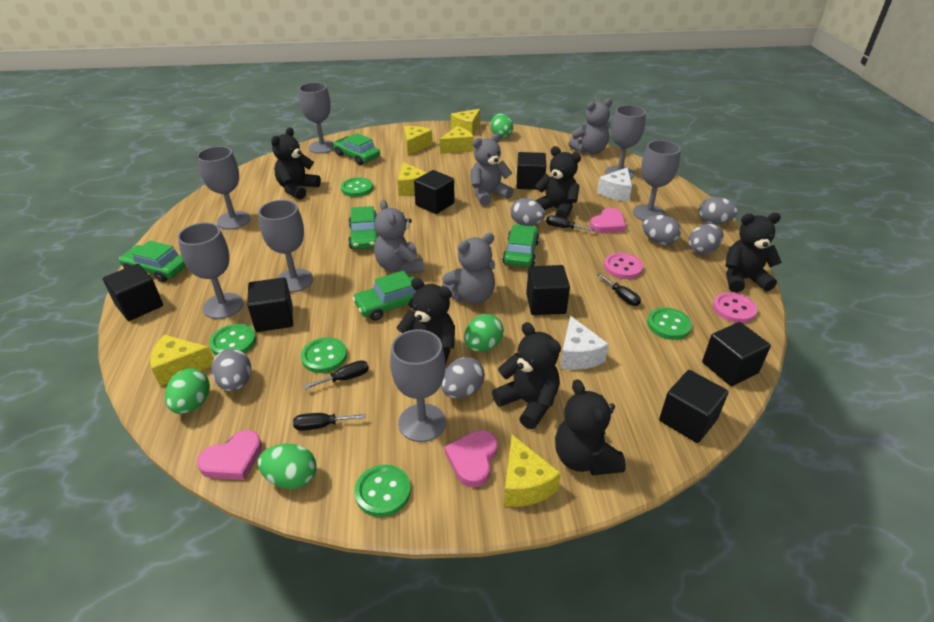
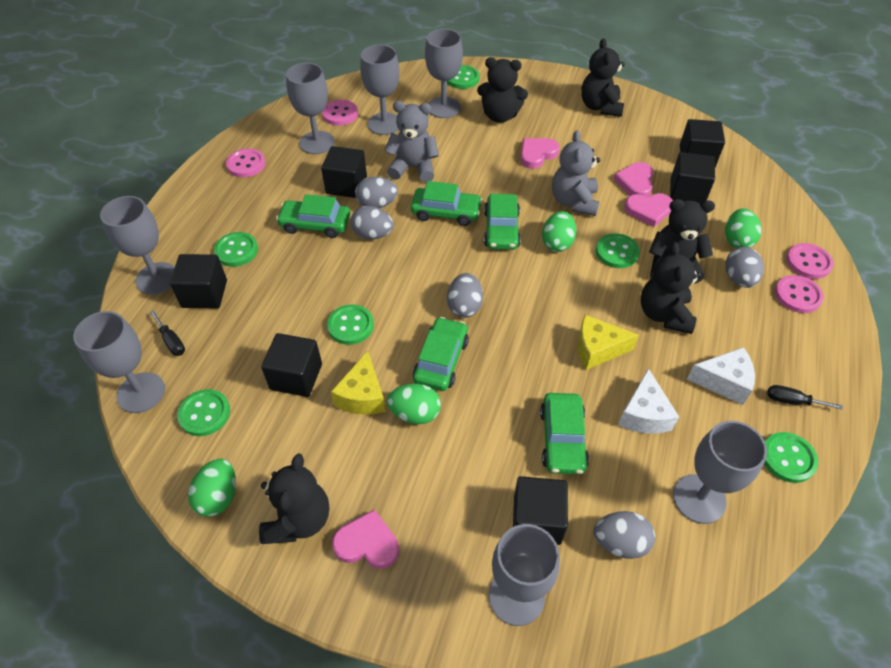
black cube: [103,264,163,321] [247,277,293,332] [414,170,455,214] [517,152,546,190] [526,265,570,315] [659,370,729,443] [702,322,771,386] = 7 -> [170,254,227,308] [261,333,322,397] [321,146,367,198] [513,476,568,545] [670,152,715,204] [680,119,725,167] = 6
black screwdriver: [293,413,366,431] [303,360,369,389] [546,215,595,231] [597,273,641,306] = 4 -> [150,310,185,356] [767,385,843,410] = 2
black teddy bear: [271,127,321,200] [396,278,455,365] [492,322,561,429] [535,146,581,219] [555,379,626,476] [725,213,782,293] = 6 -> [259,453,329,544] [477,57,528,123] [581,38,625,117] [641,242,701,334] [649,199,715,284] = 5
green button: [209,324,256,356] [301,337,347,373] [341,177,373,197] [354,465,411,517] [647,308,692,340] = 5 -> [177,389,230,436] [214,232,258,267] [327,304,374,345] [447,65,480,89] [596,233,640,268] [764,432,818,483] = 6
grey egg: [211,349,251,392] [441,357,485,399] [510,198,545,226] [642,215,681,245] [688,224,724,255] [699,197,738,225] = 6 -> [350,206,394,239] [355,177,398,208] [447,273,483,318] [593,511,655,559] [725,247,764,288] = 5
grey teddy bear: [374,200,424,274] [441,233,495,304] [471,133,514,206] [568,98,612,154] = 4 -> [384,101,439,182] [552,130,600,216] = 2
pink button: [604,253,643,279] [713,292,757,323] = 2 -> [226,148,266,177] [322,100,358,126] [775,275,824,313] [786,243,834,279] = 4
pink heart: [197,430,262,480] [445,430,498,488] [590,208,626,233] = 3 -> [332,510,399,569] [520,138,560,169] [614,162,654,197] [624,193,673,227] = 4
yellow cheese: [150,335,214,386] [398,162,427,196] [404,126,433,156] [440,126,474,154] [451,109,480,135] [504,435,561,507] = 6 -> [331,351,386,415] [577,315,639,370] = 2

